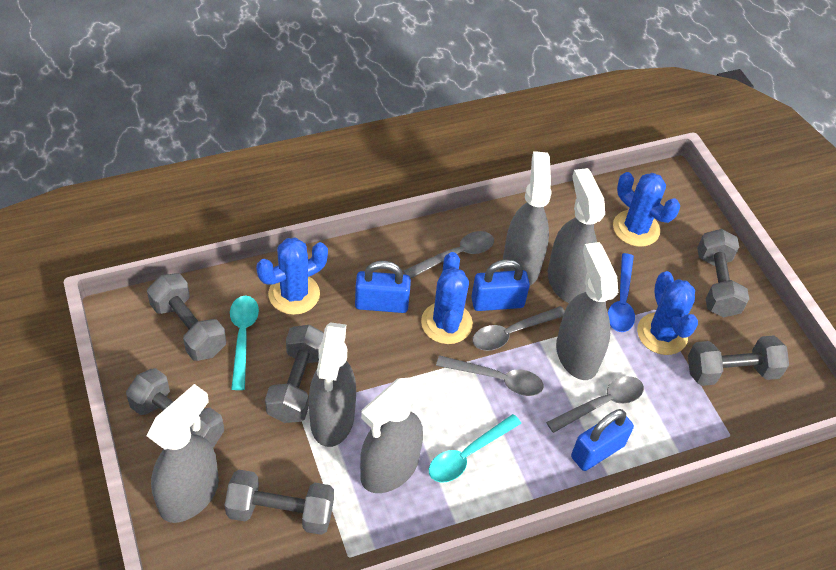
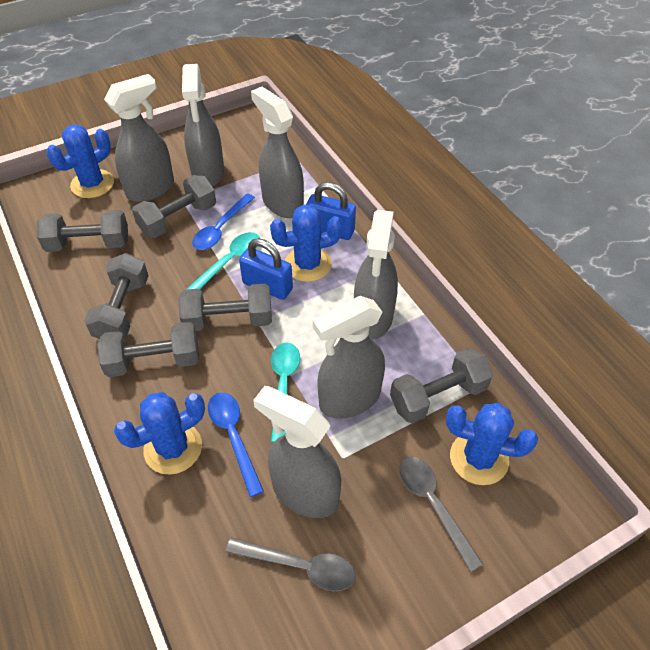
blue padlock: [355,261,411,313] [471,259,530,311] [571,409,634,471] = 3 -> [239,238,293,300] [306,182,356,240] = 2
blue spoon: [608,253,635,332] = 1 -> [192,193,255,250] [208,392,264,497] = 2
grey spoon: [403,231,494,279] [436,355,544,396] [472,306,565,351] [546,376,644,433] = 4 -> [226,537,356,591] [399,457,483,572] = 2

